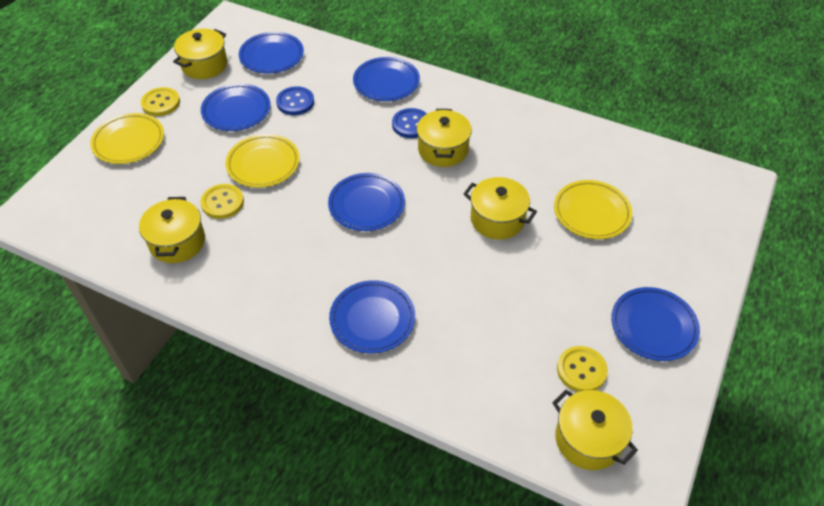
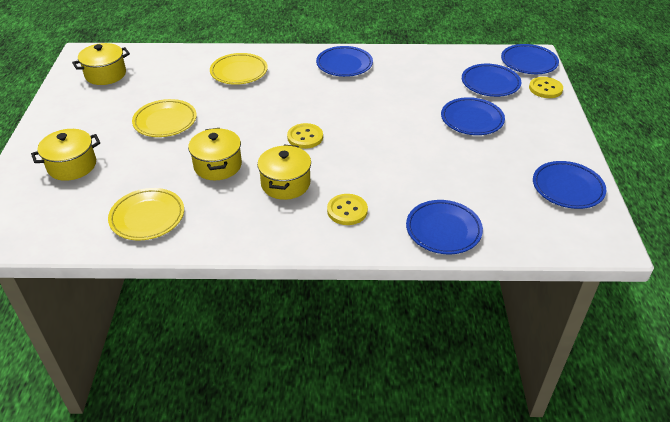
blue button: [276,86,314,115] [392,108,427,138] = 2 -> none = 0
yellow pot: [139,197,205,263] [173,29,227,79] [417,109,472,167] [464,177,537,240] [552,390,638,470] = 5 -> [31,129,100,181] [72,43,130,85] [188,128,242,180] [257,145,311,200] = 4

